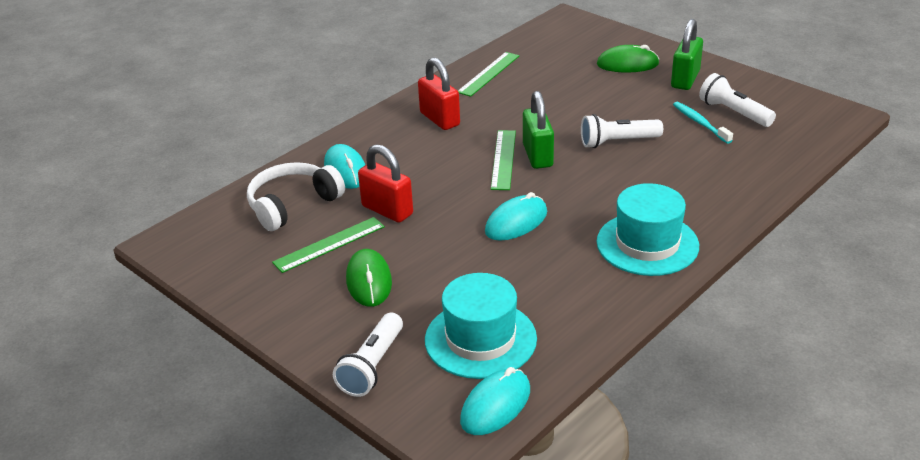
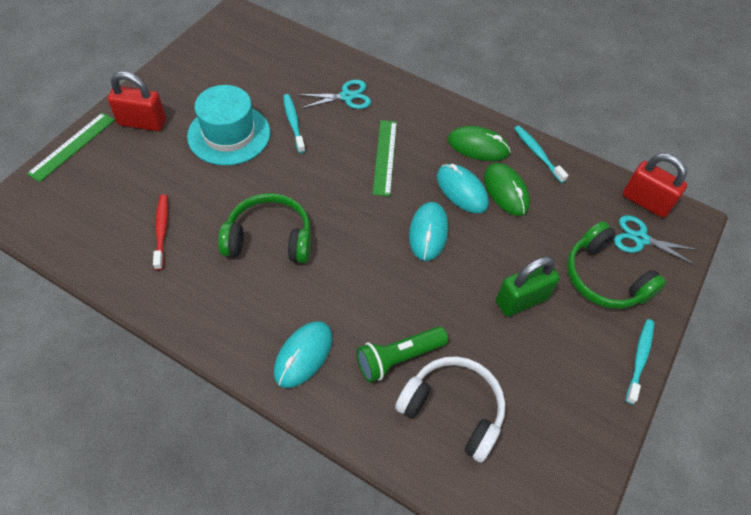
green flashlight: none = 0 -> [356,326,448,383] = 1
green headphones: none = 0 -> [218,193,311,263] [567,221,666,309] = 2
green padlock: [523,91,554,169] [671,19,703,90] = 2 -> [496,256,560,317] = 1
green ruler: [272,217,385,273] [458,52,519,97] [491,130,516,190] = 3 -> [27,113,115,182] [373,120,397,196] = 2
red toothbrush: none = 0 -> [153,194,168,270] = 1
turquoise hat: [425,273,537,379] [597,183,699,276] = 2 -> [187,85,270,166] = 1
turquoise scissors: none = 0 -> [297,80,371,109] [614,215,699,266] = 2
turquoise toothbrush: [673,102,733,144] = 1 -> [283,94,305,153] [514,126,569,183] [626,319,654,404] = 3
white flashlight: [333,312,403,397] [581,114,663,148] [699,73,776,127] = 3 -> none = 0

